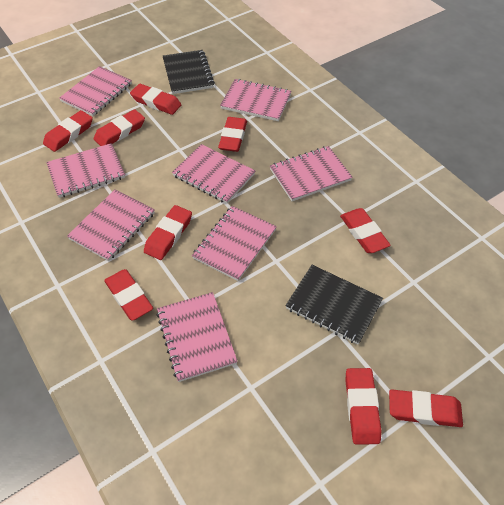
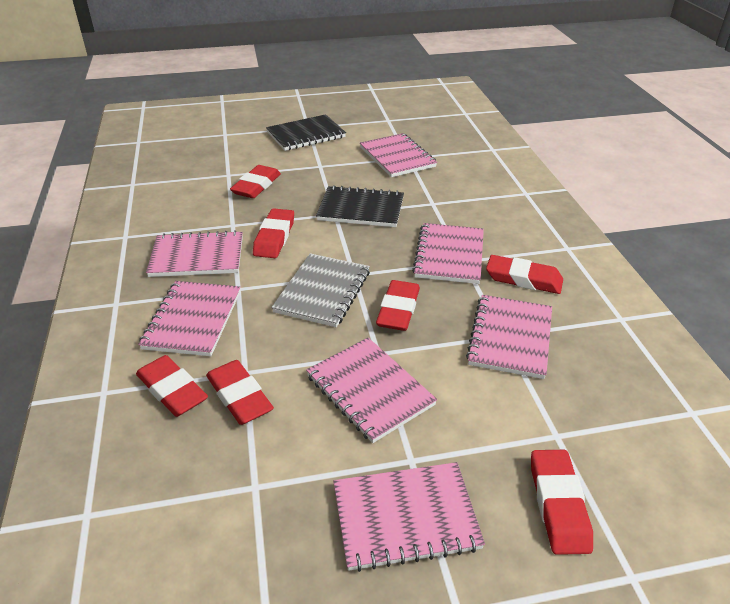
grey notebook: none = 0 -> [271,253,370,327] = 1
pink notebook: [46,143,125,198] [59,66,132,116] [67,189,155,261] [156,292,238,382] [172,144,255,204] [192,206,277,281] [220,79,292,121] [270,146,353,201] = 8 -> [138,281,241,356] [146,230,243,277] [306,338,437,443] [333,462,485,572] [360,133,437,177] [412,223,484,284] [466,295,552,379] = 7
red eraser: [43,110,93,152] [94,109,145,146] [104,269,153,321] [130,84,181,115] [144,205,192,260] [218,117,247,152] [340,208,391,253] [345,368,382,445] [389,389,463,427] = 9 -> [136,355,208,417] [206,360,274,425] [230,165,281,198] [253,208,294,258] [376,280,420,331] [486,255,563,294] [531,450,593,555] = 7

